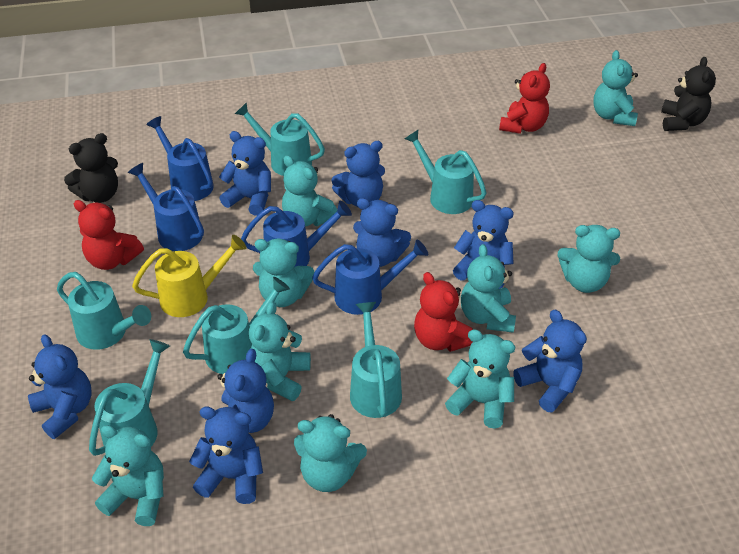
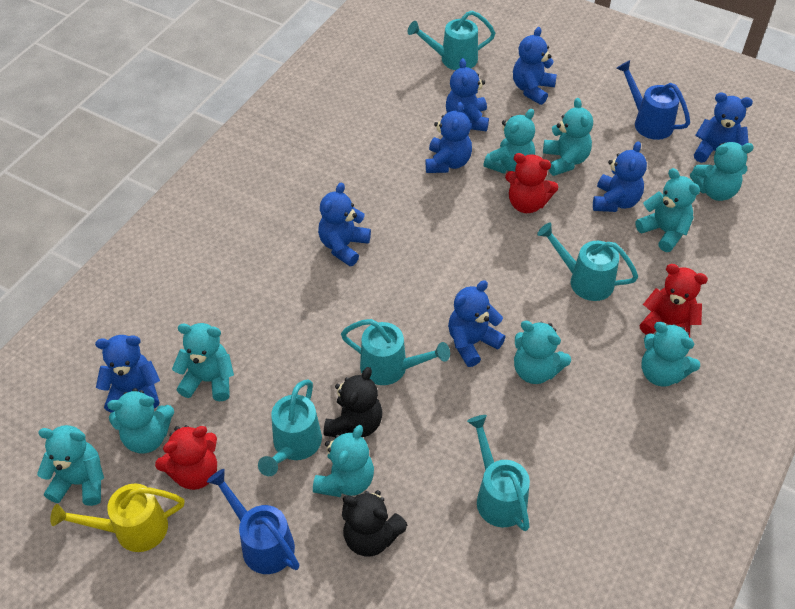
blue watering can: [128,163,204,251] [146,116,214,201] [241,201,352,267] [312,239,428,315] = 4 -> [207,469,300,574] [616,60,690,140] = 2
turquoise teddy bear: [92,425,164,526] [249,302,311,401] [253,239,315,307] [282,155,337,227] [294,414,367,492] [445,329,515,429] [461,244,516,333] [557,225,620,293] [593,50,638,126] = 9 -> [37,425,104,506] [107,388,174,453] [172,323,234,401] [313,425,374,497] [483,109,535,174] [514,321,571,384] [543,98,593,176] [636,168,700,252] [641,322,700,387] [690,142,754,201] = 10
turquoise watering can: [57,272,151,350] [89,339,170,456] [183,277,290,374] [235,102,325,176] [350,302,402,418] [404,130,486,214] = 6 -> [258,379,322,476] [341,319,450,385] [408,11,495,70] [467,415,530,531] [537,223,638,301] = 5

